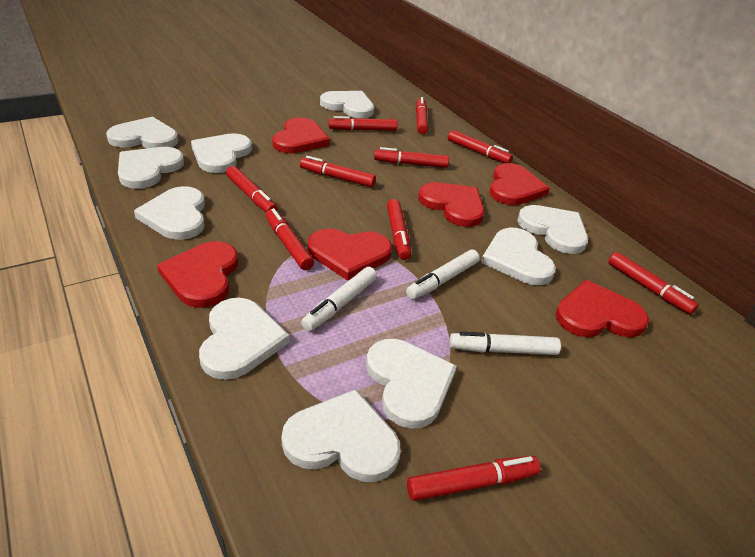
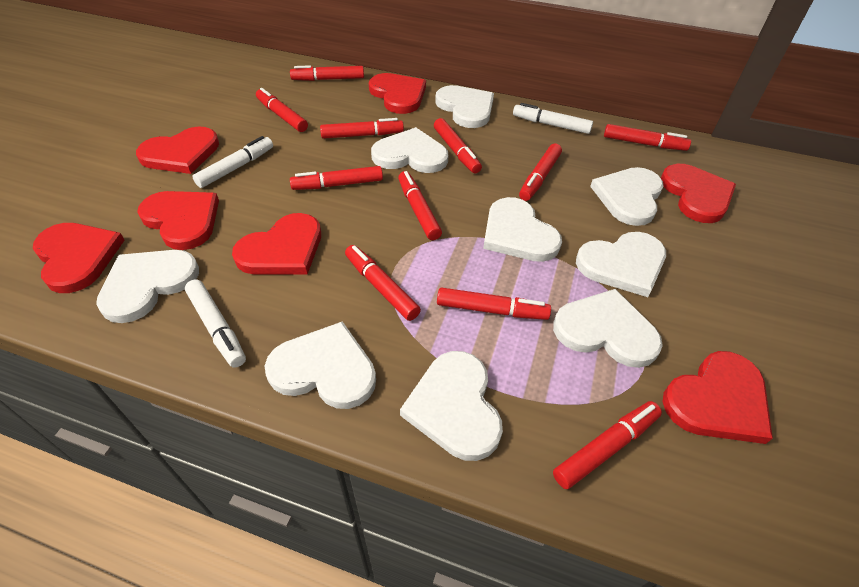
red heart: [157,241,238,308] [272,117,330,154] [308,229,392,281] [418,182,484,227] [489,163,550,205] [556,280,649,337] = 6 -> [33,223,125,293] [136,127,219,174] [137,191,219,250] [232,213,321,275] [369,73,426,114] [661,164,736,223] [662,351,773,444] = 7
red marker: [226,166,277,212] [266,208,314,270] [300,156,376,187] [329,116,398,131] [374,147,449,168] [387,199,411,260] [407,456,540,501] [416,97,428,134] [448,130,513,163] [608,252,699,314] = 10 -> [256,88,308,132] [290,65,364,81] [290,166,383,190] [320,118,404,139] [345,245,421,321] [398,171,442,240] [434,118,482,173] [437,287,551,320] [519,143,562,201] [553,401,662,489] [604,124,691,151] = 11
white heart: [106,117,178,148] [118,147,184,189] [134,186,205,240] [191,133,252,173] [199,298,290,380] [281,389,401,482] [320,91,374,118] [366,339,457,429] [481,228,556,285] [517,205,588,254] = 10 -> [96,250,199,323] [265,321,376,409] [371,127,449,173] [400,351,503,461] [435,85,494,128] [483,197,562,262] [553,289,663,368] [576,232,666,297] [590,167,664,226] = 9

